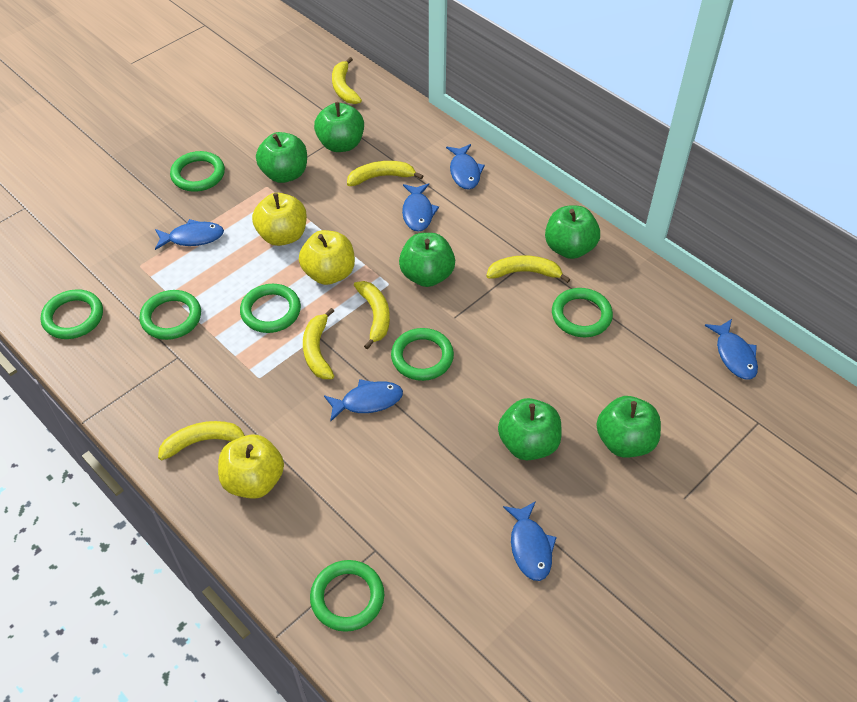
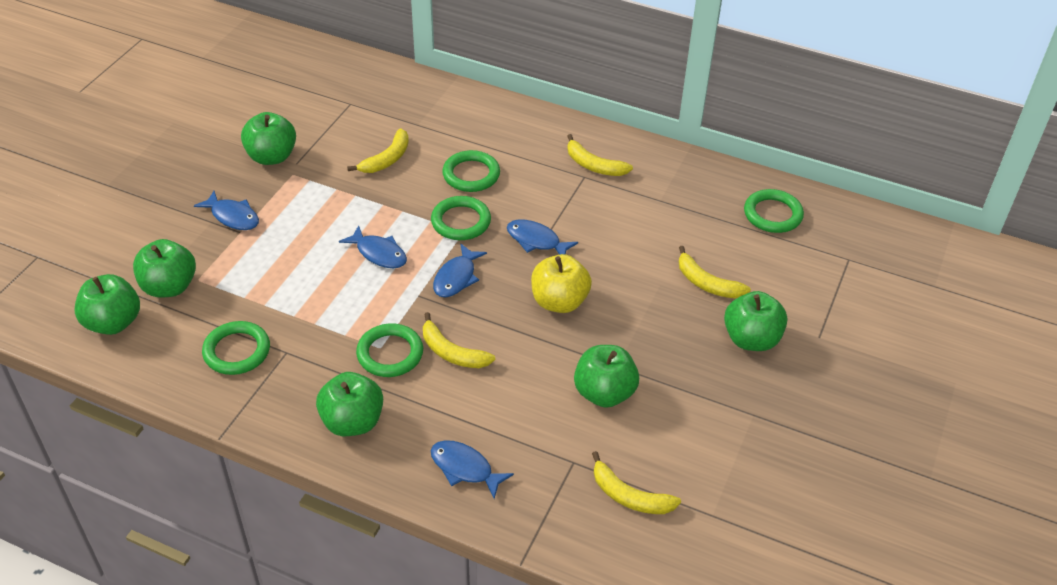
blue fish: [155,219,224,250] [324,379,403,422] [402,183,439,232] [446,144,485,190] [503,501,557,581] [704,319,758,379] = 6 -> [194,191,259,230] [339,225,407,268] [431,440,514,499] [433,243,487,297] [507,219,578,255] = 5
green ring: [41,289,103,339] [139,290,201,340] [170,151,225,192] [240,284,301,333] [310,560,384,632] [391,328,454,381] [552,288,613,337] = 7 -> [202,321,270,375] [356,323,423,377] [431,196,491,240] [442,150,500,192] [744,189,804,233] = 5
yellow apple: [218,435,284,499] [252,193,307,246] [299,230,355,285] = 3 -> [531,254,592,313] = 1
yellow banana: [158,421,245,460] [303,308,334,379] [332,57,362,104] [347,161,423,186] [354,281,390,350] [486,255,570,283] = 6 -> [347,128,409,173] [423,312,495,368] [567,134,633,176] [592,451,681,514] [679,246,751,298] = 5

